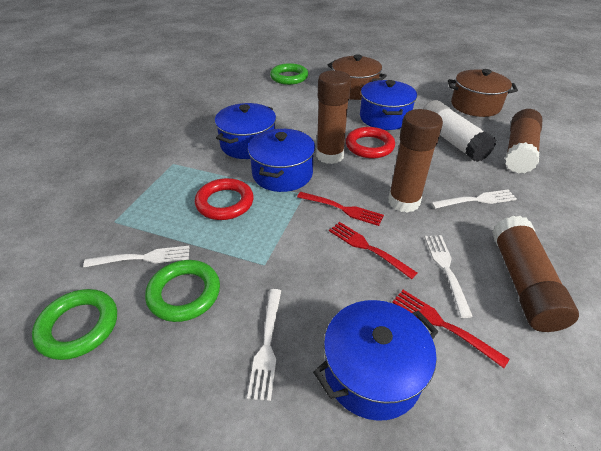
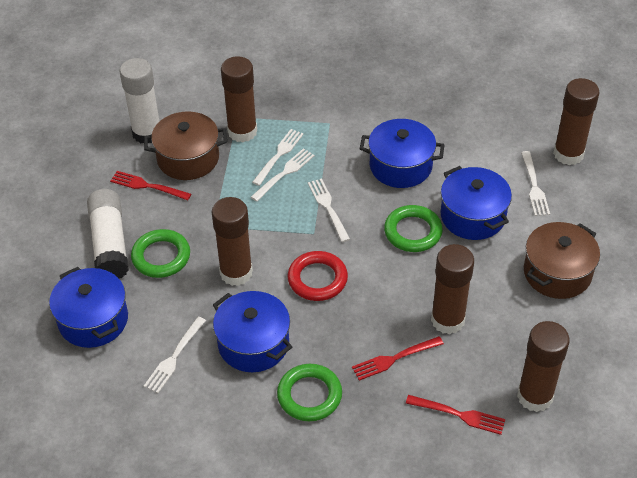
brown glue stick: [316,70,351,164] [388,109,443,213] [492,216,579,332] [505,109,543,174] = 4 -> [212,197,253,286] [221,56,257,142] [431,244,474,334] [517,321,570,412] [553,78,599,165] = 5
red ring: [195,178,254,220] [346,127,395,158] = 2 -> [288,251,348,301] = 1
white fork: [83,246,189,267] [247,289,281,401] [425,235,473,318] [431,189,517,208] = 4 -> [144,317,206,393] [251,148,315,201] [252,129,304,186] [308,178,350,242] [521,151,550,216] = 5
white glue stick: [423,100,496,162] = 1 -> [87,189,129,278] [120,58,159,143] = 2

